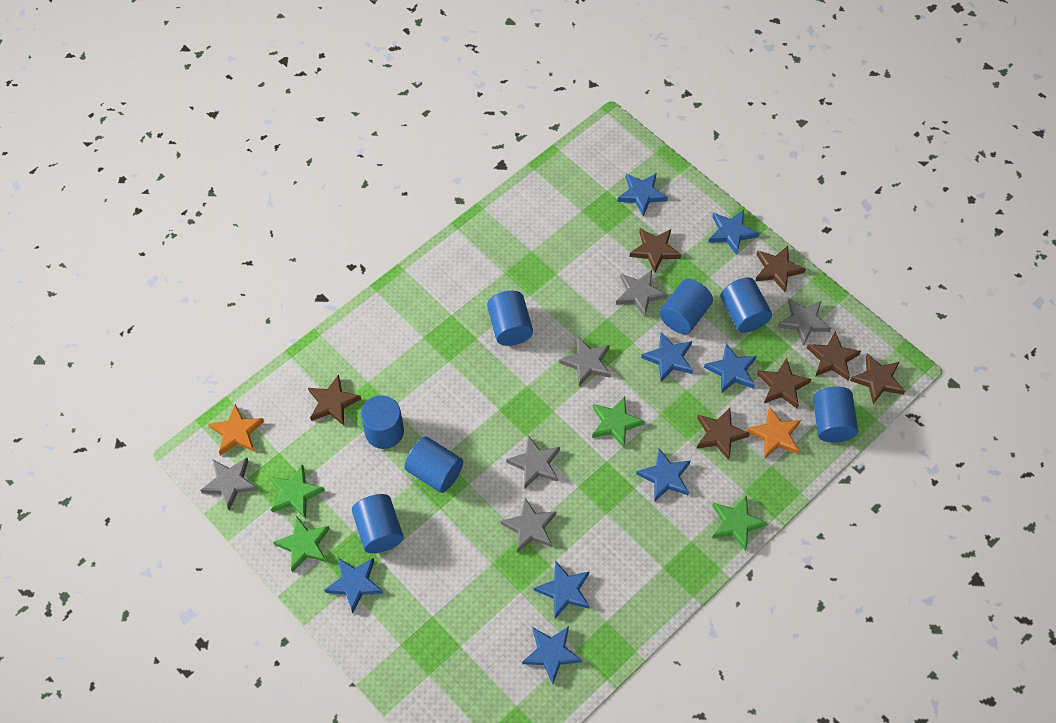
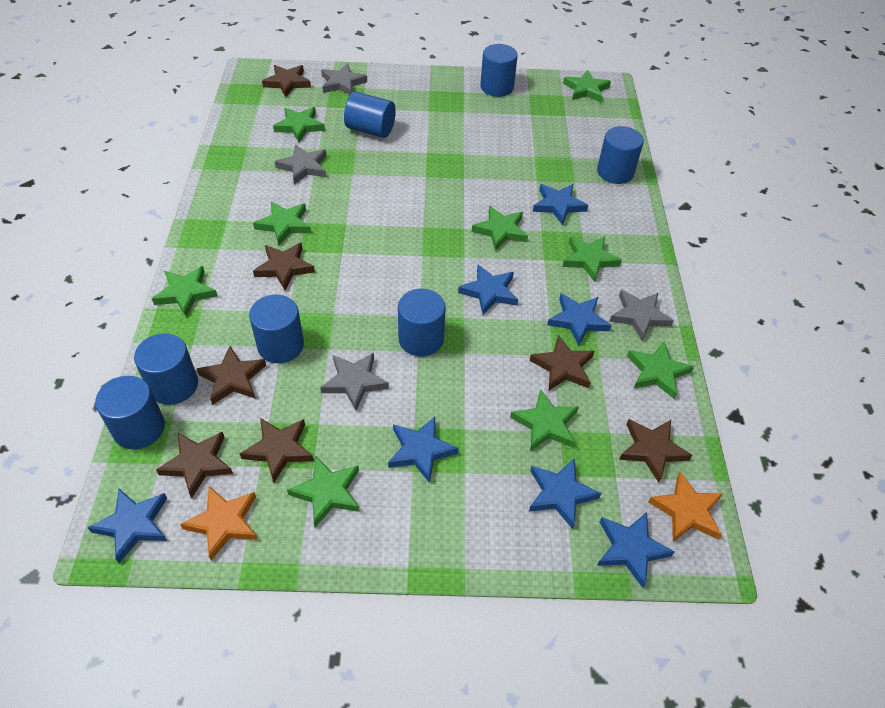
blue star: [324,558,383,613] [522,626,582,684] [534,560,590,618] [617,173,668,216] [636,449,690,502] [641,332,693,381] [704,343,757,393] [708,210,759,255] = 8 -> [87,489,167,563] [388,417,459,483] [458,265,518,315] [529,459,601,529] [533,184,588,225] [547,293,612,346] [597,512,675,588] = 7
green star: [270,464,325,519] [273,516,330,572] [592,396,645,448] [712,495,767,551] = 4 -> [152,266,218,317] [253,201,311,245] [273,107,325,142] [287,456,360,527] [472,206,528,251] [510,389,579,451] [562,236,622,282] [563,70,611,102] [627,341,694,399] = 9
grey star: [200,458,258,510] [501,498,556,553] [506,435,560,489] [559,336,611,386] [616,270,668,317] [778,298,832,346] = 6 -> [275,144,327,184] [320,352,389,411] [321,63,367,95] [609,290,674,341] = 4

